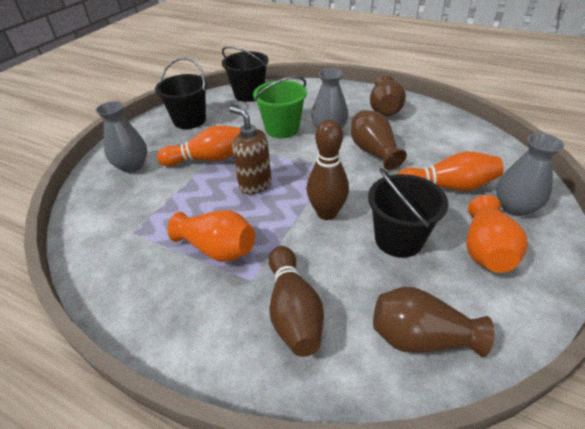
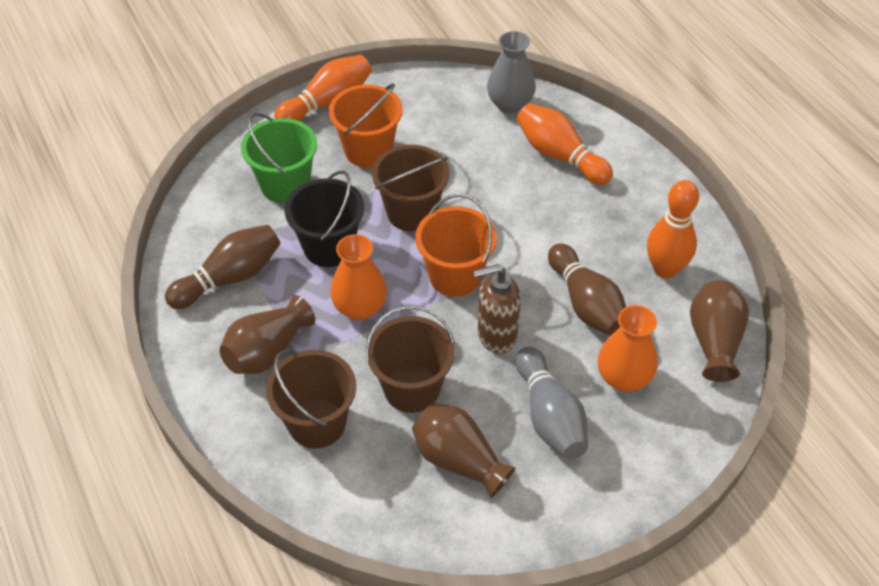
black bucket: [155,57,207,129] [222,46,269,102] [368,168,448,258] = 3 -> [285,170,364,267] = 1
brown bucket: none = 0 -> [266,350,356,449] [365,305,455,413] [372,145,450,231] = 3
grey bowling pin: none = 0 -> [516,347,588,459] = 1
grey vase: [95,101,147,173] [311,68,348,128] [496,133,564,216] = 3 -> [487,31,536,113] = 1
orange bowling pin: [157,126,241,167] [397,151,504,191] = 2 -> [274,55,372,121] [517,103,613,185] [647,180,699,279] = 3
orange bucket: none = 0 -> [329,83,403,168] [415,194,497,297] = 2

